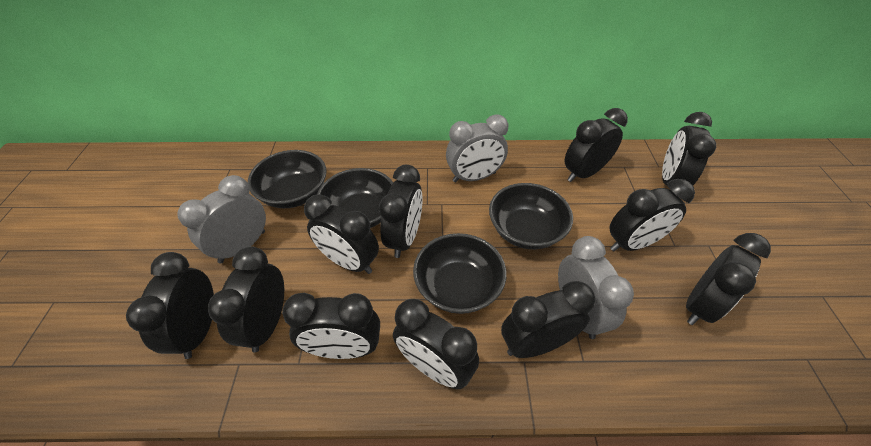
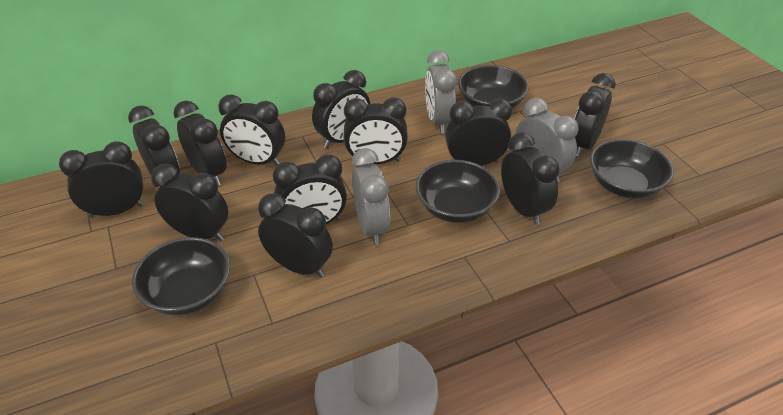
black clock: [126,252,214,359] [208,246,284,352] [282,293,380,359] [304,194,379,274] [379,165,423,258] [393,299,479,389] [501,281,596,358] [565,108,628,182] [609,179,695,251] [662,112,716,185] [686,233,771,325] = 11 -> [59,141,144,218] [128,105,180,175] [151,164,228,241] [174,101,226,185] [218,94,285,166] [258,193,333,278] [273,154,347,224] [312,70,370,148] [344,97,408,164] [445,98,512,166] [501,132,560,225] [574,73,616,157] = 12

